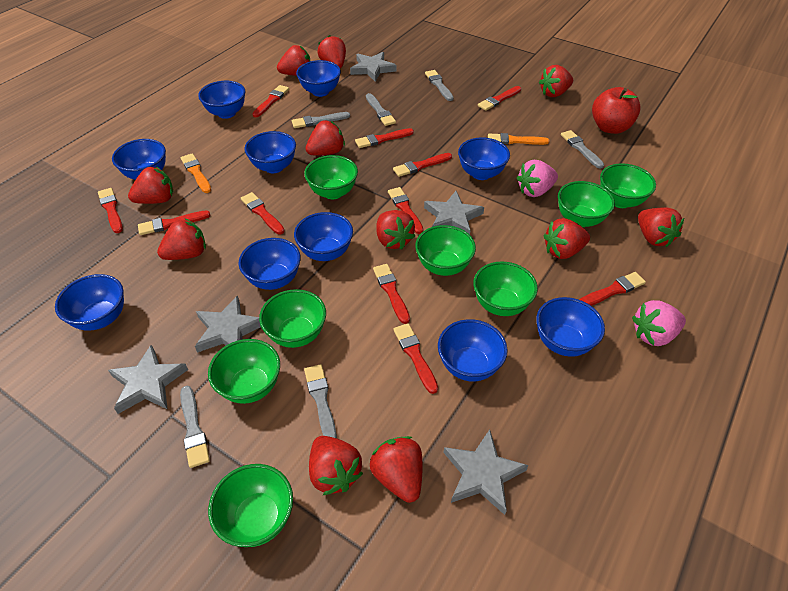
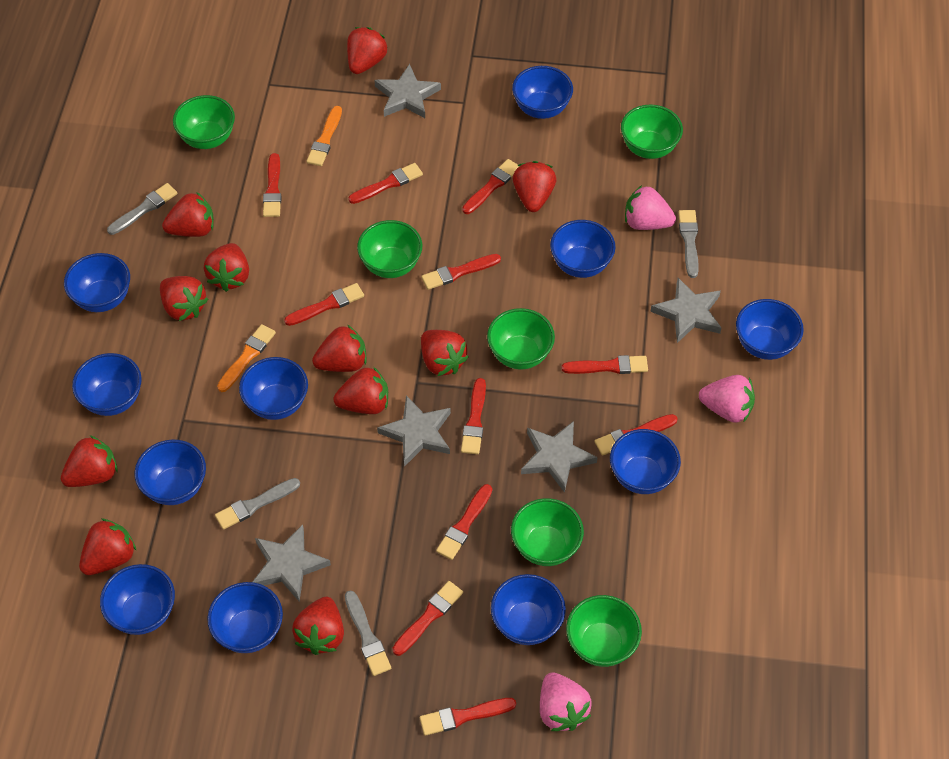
blue bowl: [55,274,124,331] [112,139,166,180] [198,81,245,119] [239,238,301,290] [244,131,296,173] [294,212,353,261] [296,60,341,97] [438,319,508,381] [458,137,510,180] [536,297,605,357] = 10 -> [64,253,130,312] [72,353,142,416] [100,564,175,635] [134,439,206,505] [207,582,283,653] [239,357,308,420] [491,574,566,645] [512,66,573,119] [550,220,616,278] [610,429,681,494] [736,299,804,360] = 11
green bowl: [208,339,280,404] [208,464,293,547] [259,289,326,348] [304,155,358,199] [415,225,476,276] [473,262,538,316] [558,181,615,227] [600,163,656,208] = 8 -> [173,95,235,149] [357,220,422,278] [487,308,555,370] [511,498,584,566] [566,595,642,667] [621,104,683,159] = 6
grey brush: [180,386,210,468] [292,112,350,128] [304,364,337,438] [366,93,396,126] [425,70,454,101] [561,130,604,169] = 6 -> [107,183,178,235] [215,478,300,530] [345,590,391,676] [678,210,699,278] = 4
pink strawberry: [517,160,558,197] [632,300,686,346] = 2 -> [540,673,592,731] [625,185,676,230] [699,375,755,423] = 3
red apple: [592,87,641,134] = 1 -> none = 0

